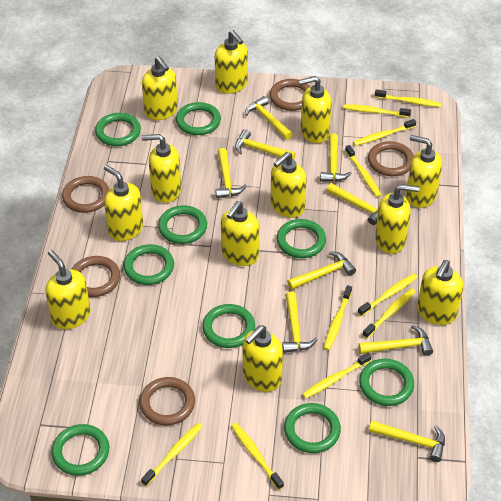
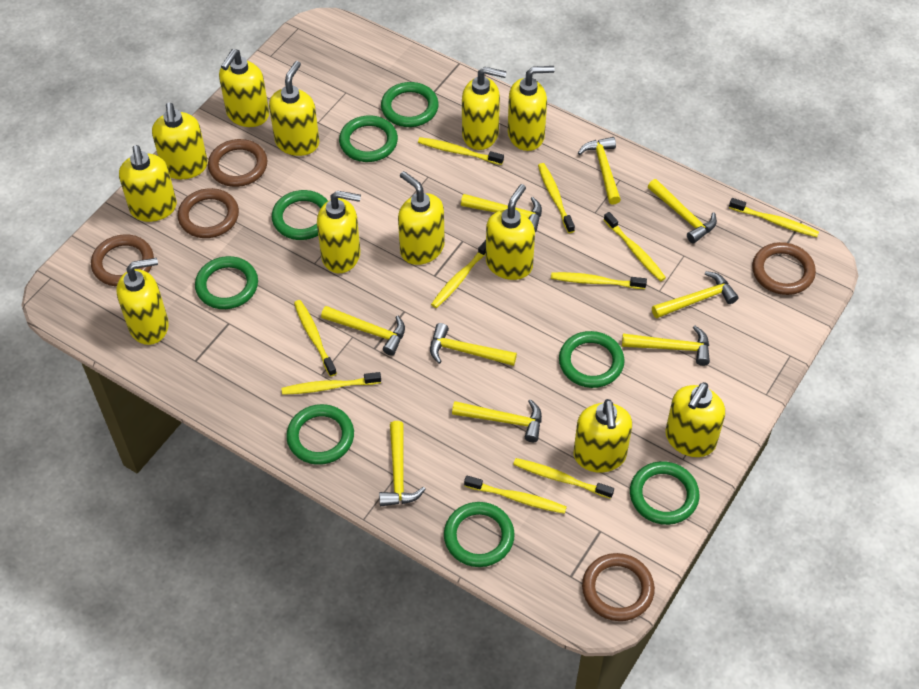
green ring: [52,424,109,476] [95,113,141,146] [124,244,174,285] [158,205,207,244] [176,102,221,135] [202,304,255,348] [277,219,326,258] [284,403,341,453] [359,359,414,406] = 9 -> [195,256,258,309] [272,190,328,240] [286,404,354,465] [339,115,398,162] [381,82,439,127] [444,502,515,567] [559,331,625,388] [630,461,700,525] = 8

